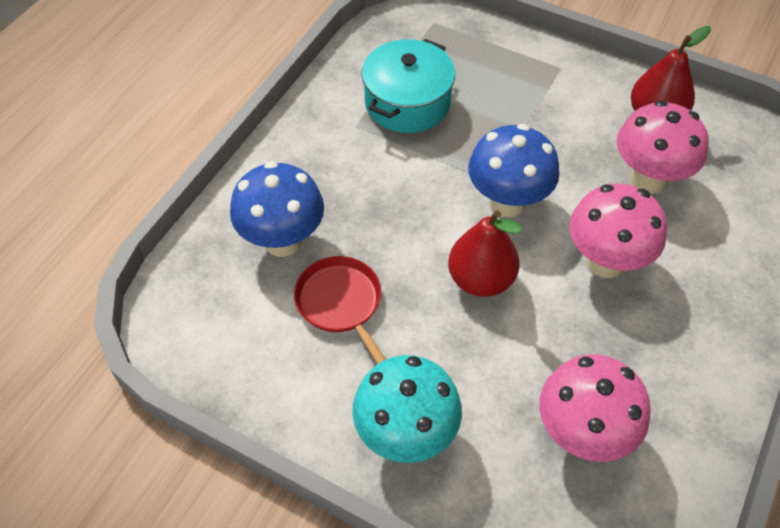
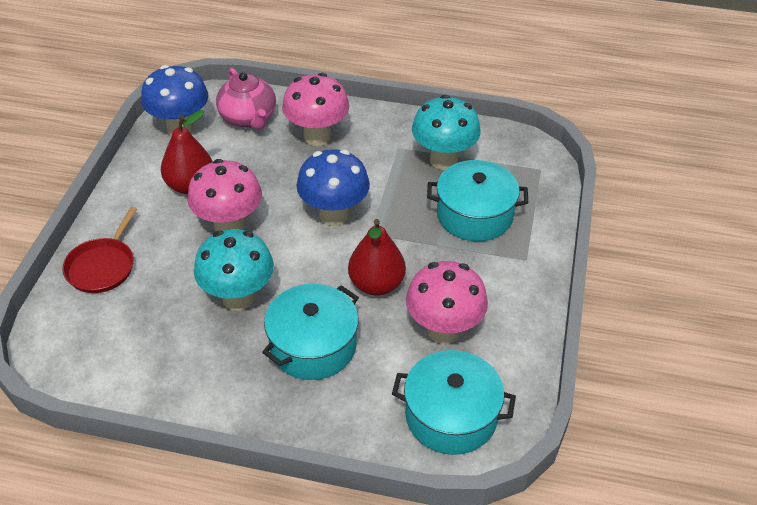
pink teapot: none = 0 -> [216,68,276,130] = 1
turquoise mushroom: [352,355,462,463] = 1 -> [194,229,274,311] [412,95,481,170] = 2
turquoise pot: [361,39,455,133] = 1 -> [262,284,359,380] [392,350,516,455] [427,160,528,241] = 3

